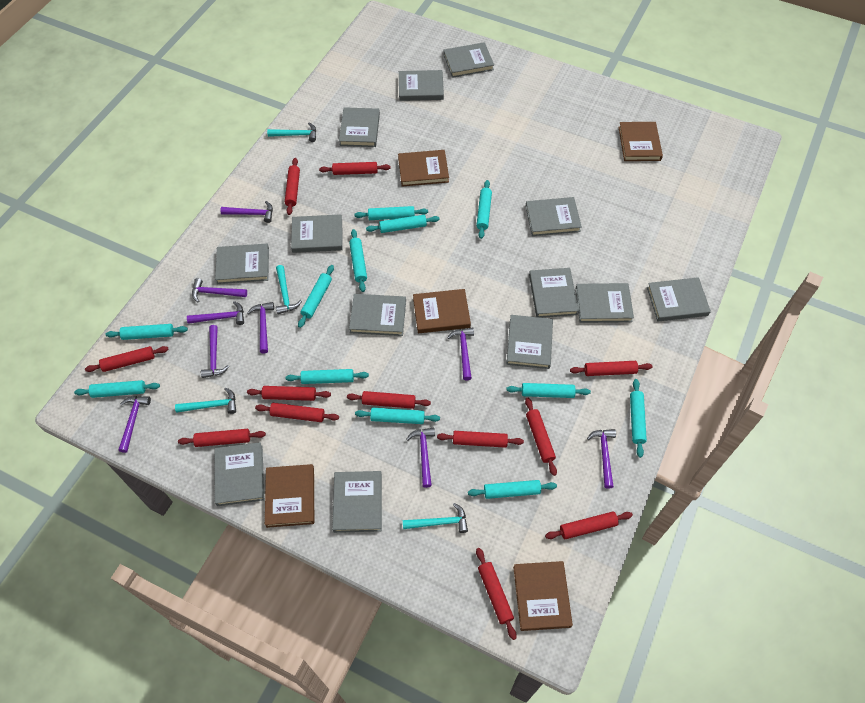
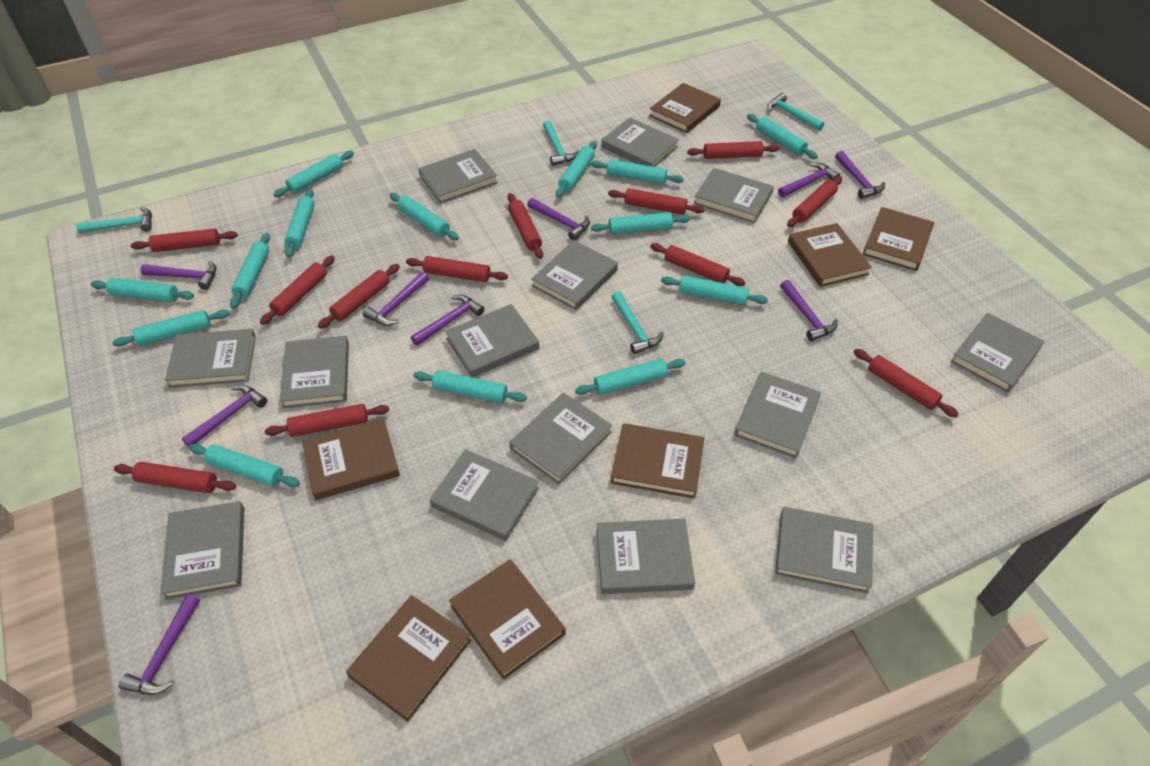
brown book: [265,464,314,528] [398,150,449,187] [413,289,471,333] [513,561,573,631] [618,122,663,161] = 5 -> [302,418,400,500] [346,595,471,722] [449,559,566,680] [611,423,704,499] [649,83,721,133] [788,223,872,287] [862,207,934,271] = 7
grey book: [214,442,264,506] [215,244,269,284] [291,214,343,253] [332,471,382,533] [339,107,380,147] [349,294,406,336] [399,70,444,101] [443,42,494,78] [506,315,553,369] [525,197,582,236] [529,268,579,318] [575,283,634,323] [647,277,711,321] = 13 -> [160,501,244,600] [165,329,256,388] [280,336,349,408] [418,149,498,203] [430,449,539,541] [445,304,539,378] [509,393,612,485] [531,240,618,310] [596,519,695,594] [601,117,679,167] [694,168,774,223] [734,372,821,458] [775,507,873,594] [950,313,1044,393] = 14
turquoise rolling pin: [74,380,160,398] [106,324,188,340] [285,369,369,384] [298,265,334,328] [349,229,367,292] [354,206,428,220] [355,408,440,424] [366,215,440,233] [468,480,557,499] [476,180,492,239] [506,383,591,398] [630,379,647,458] = 12 -> [91,278,194,302] [112,310,230,347] [189,444,300,487] [230,233,270,309] [273,151,354,197] [284,188,314,258] [390,193,459,240] [414,370,527,403] [556,141,597,198] [575,359,685,395] [591,159,684,184] [591,212,690,234] [661,275,768,305] [747,114,818,159] = 14

